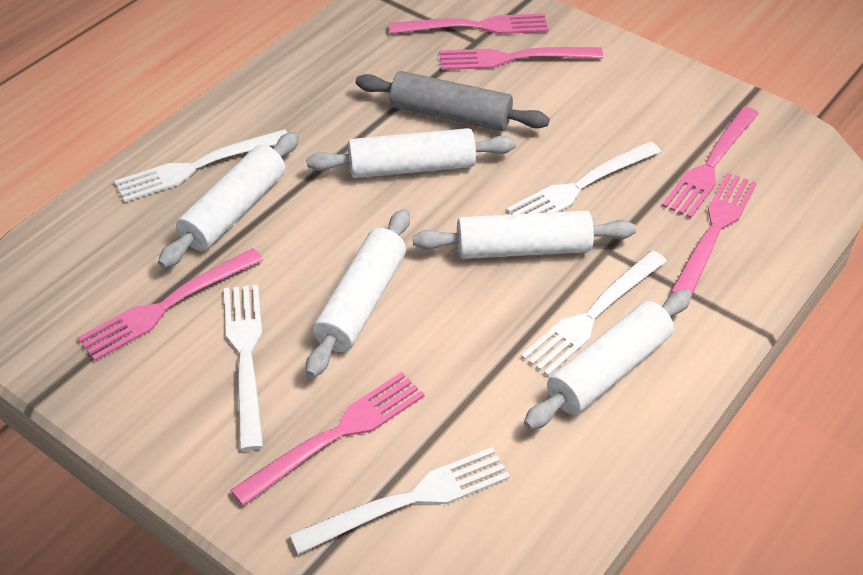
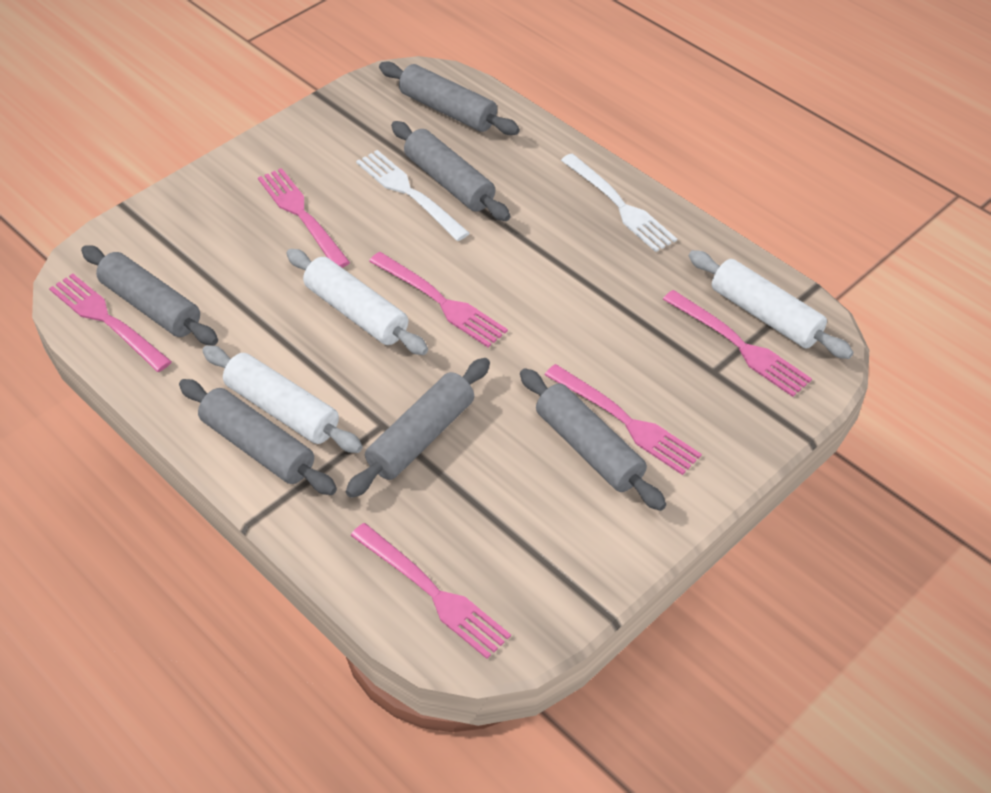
grey rolling pin: [356,71,550,131] = 1 -> [81,245,218,345] [179,379,337,495] [346,358,490,498] [379,61,520,135] [391,121,510,221] [520,368,666,511] = 6
white fork: [114,129,288,202] [224,285,263,451] [289,447,510,554] [506,141,661,214] [521,250,667,376] = 5 -> [356,150,470,241] [561,154,677,252] = 2
white rolling pin: [158,132,299,268] [306,128,516,178] [306,209,410,378] [413,211,636,259] [524,290,692,430] = 5 -> [202,345,363,453] [287,249,428,355] [689,250,854,359] = 3

